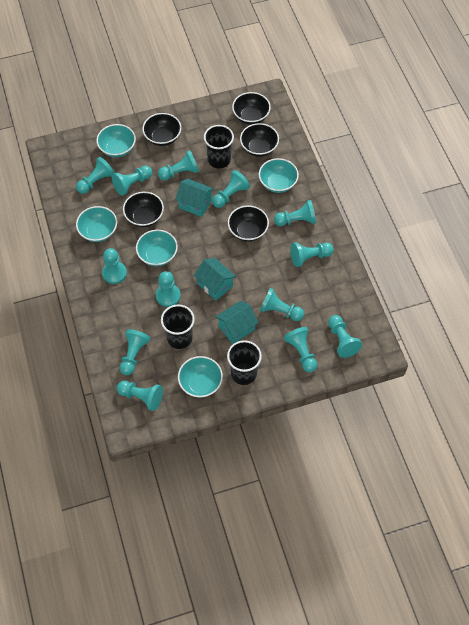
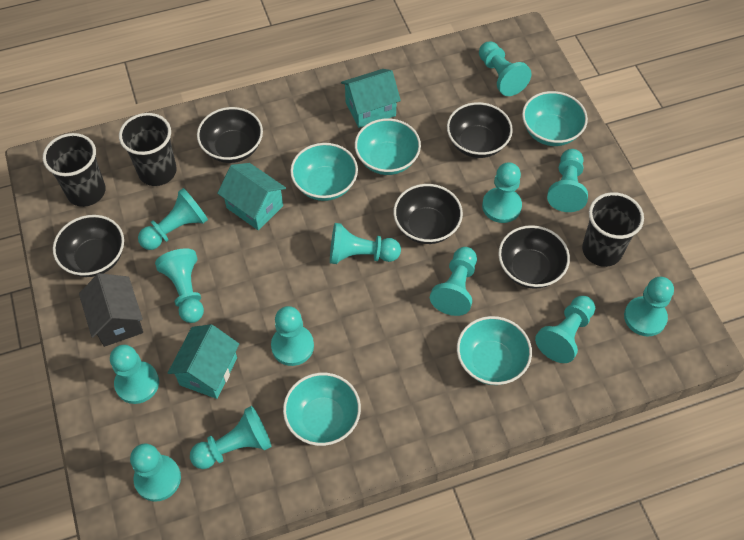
black house: none = 0 -> [79,273,143,347] = 1

